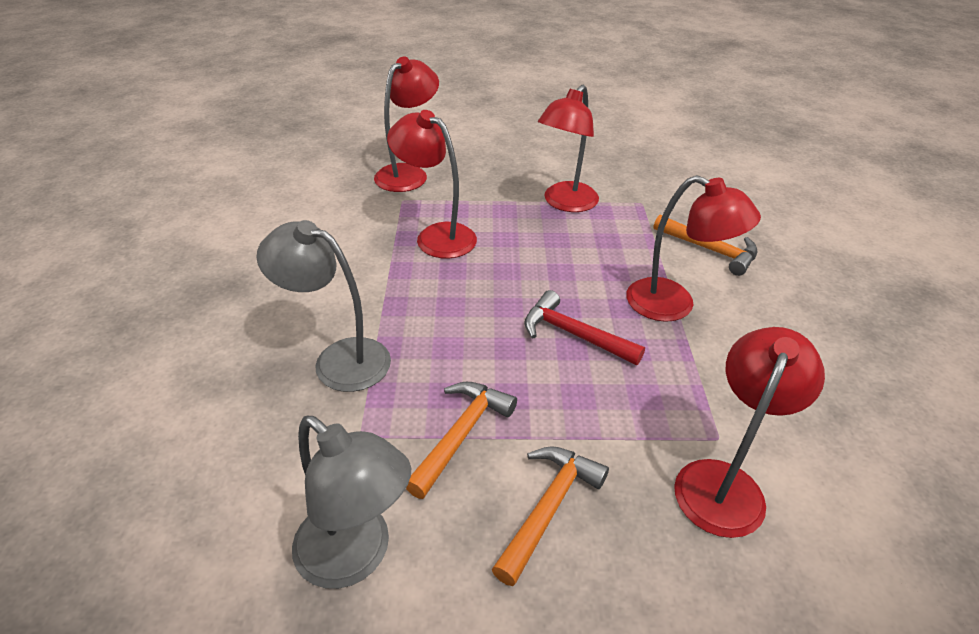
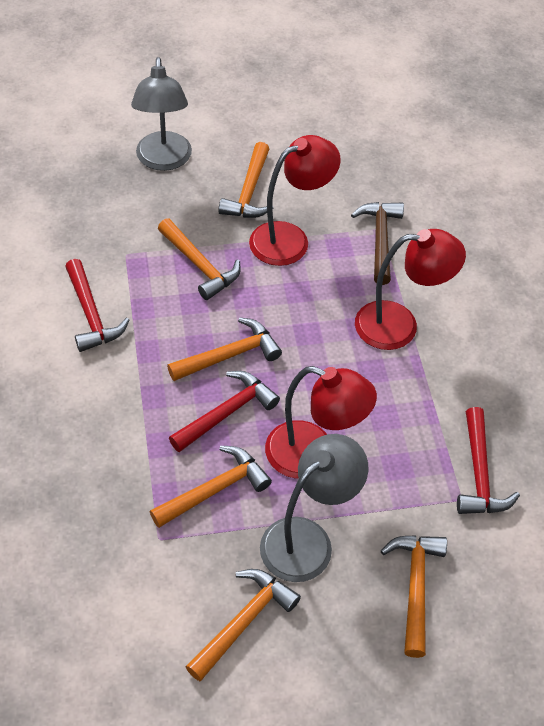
brown hammer: none = 0 -> [351,202,404,285] = 1
orange hammer: [406,382,517,499] [492,446,609,586] [653,215,757,276] = 3 -> [150,446,272,528] [158,218,241,300] [167,317,282,381] [186,569,301,681] [218,142,273,218] [381,535,447,658] = 6
red hammer: [524,290,645,365] = 1 -> [65,259,129,352] [169,371,280,452] [457,407,520,514] = 3
red lamp: [374,56,439,192] [387,110,477,258] [538,85,599,212] [626,175,761,322] [674,327,825,538] = 5 -> [249,135,341,266] [265,366,377,479] [355,229,466,350] = 3

